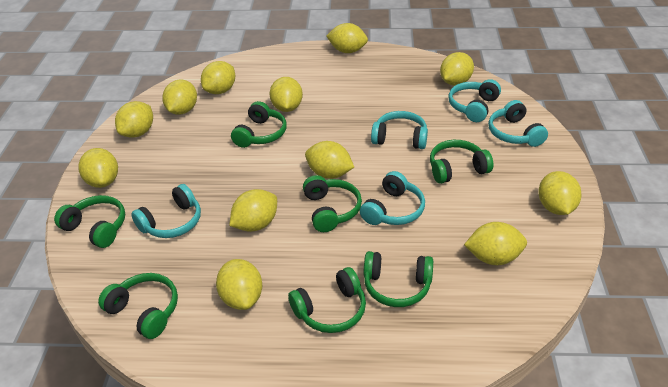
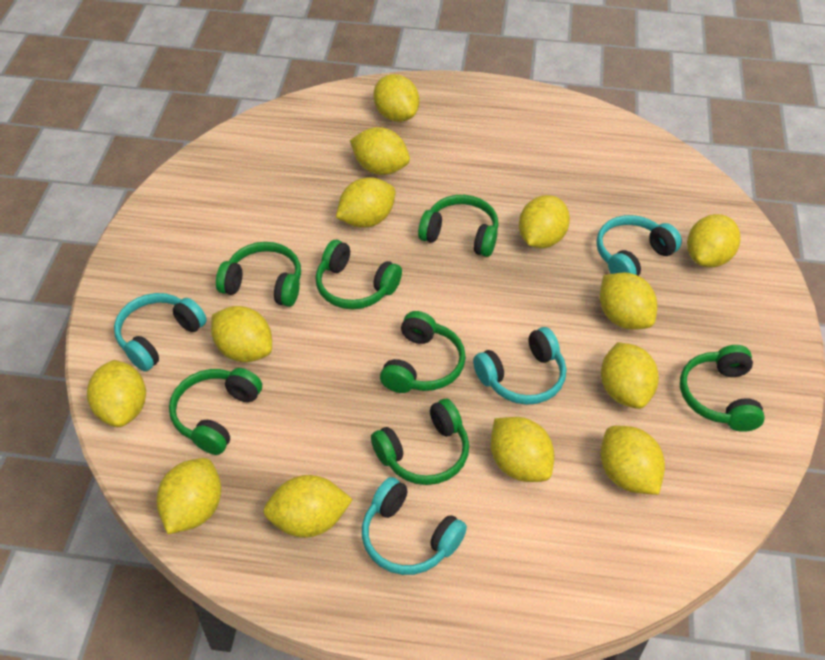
turquoise headphones: [131,184,201,238] [360,171,425,225] [371,111,428,149] [448,79,501,122] [488,100,548,147] = 5 -> [114,293,207,371] [362,477,467,575] [473,327,566,405] [596,215,682,276] = 4
yellow lemon: [78,148,118,188] [115,101,153,138] [162,80,197,115] [201,61,235,94] [216,259,262,310] [229,189,277,232] [269,77,303,112] [305,141,354,179] [326,23,368,53] [440,52,474,86] [464,222,527,265] [538,171,582,215] = 12 -> [87,360,146,427] [156,458,221,534] [211,306,272,362] [263,475,353,538] [336,177,395,228] [350,127,410,175] [373,74,420,122] [490,417,554,482] [519,195,570,248] [600,272,657,330] [601,342,659,409] [601,426,665,495] [687,214,740,268] = 13

